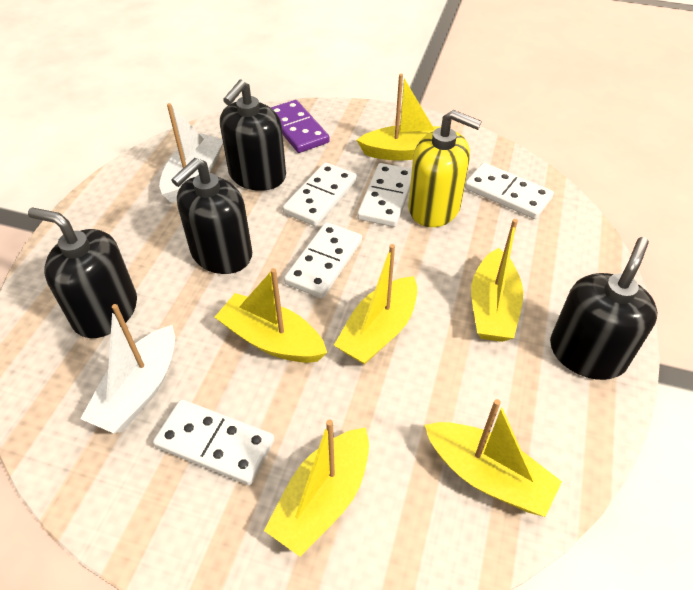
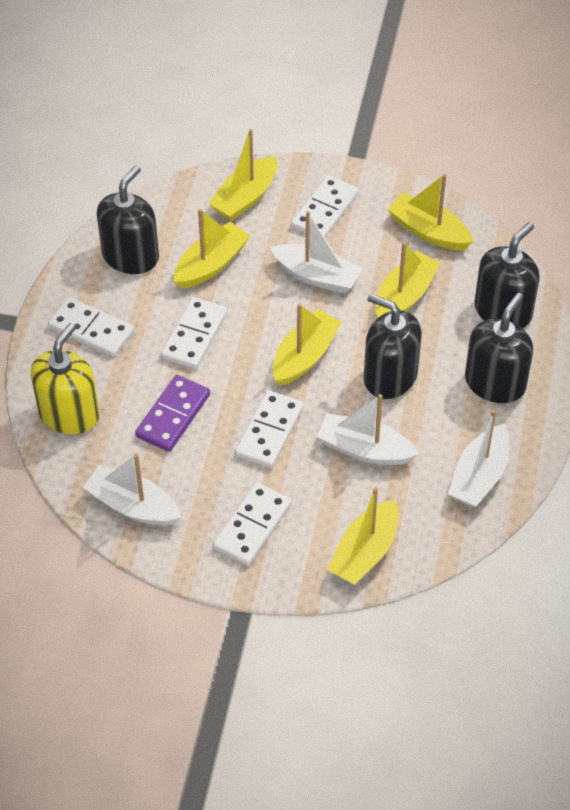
white boat: [80,304,175,433] [159,103,223,203] = 2 -> [83,453,182,526] [270,211,362,293] [317,394,419,465] [448,409,510,507] = 4

